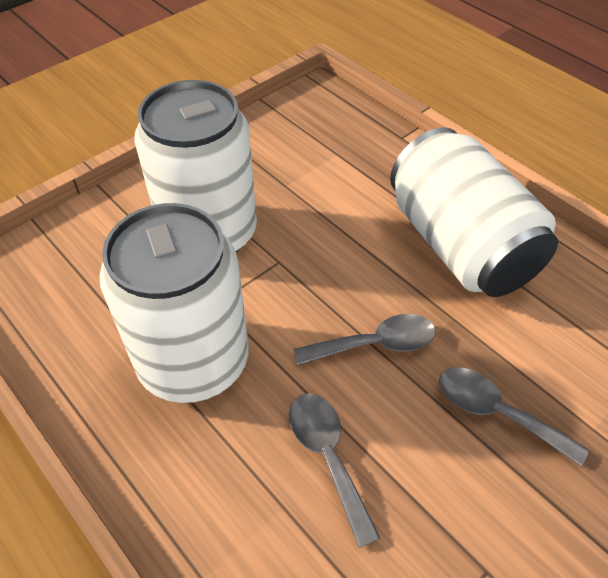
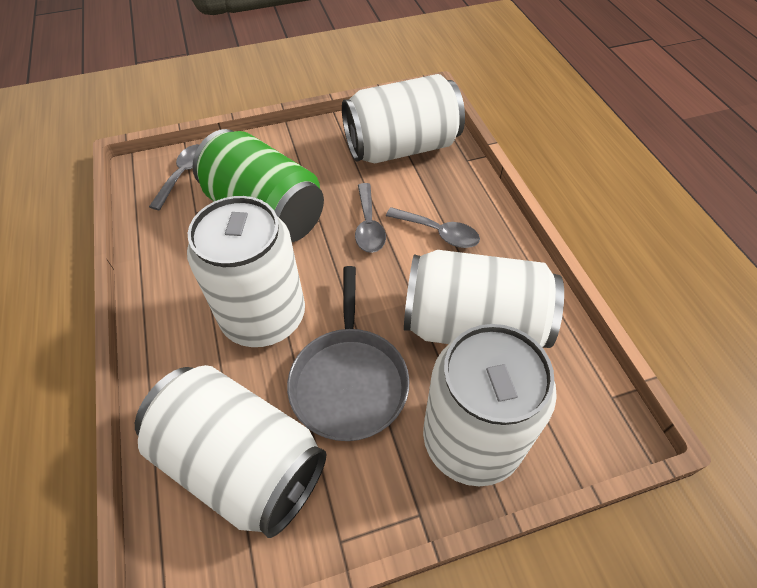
green can: none = 0 -> [192,129,324,242] = 1
grey pan: none = 0 -> [287,266,410,441] = 1
white can: [99,203,249,403] [134,80,257,252] [390,127,558,297] = 3 -> [135,365,326,538] [187,196,305,347] [342,74,465,163] [404,250,564,348] [423,324,557,487] = 5

